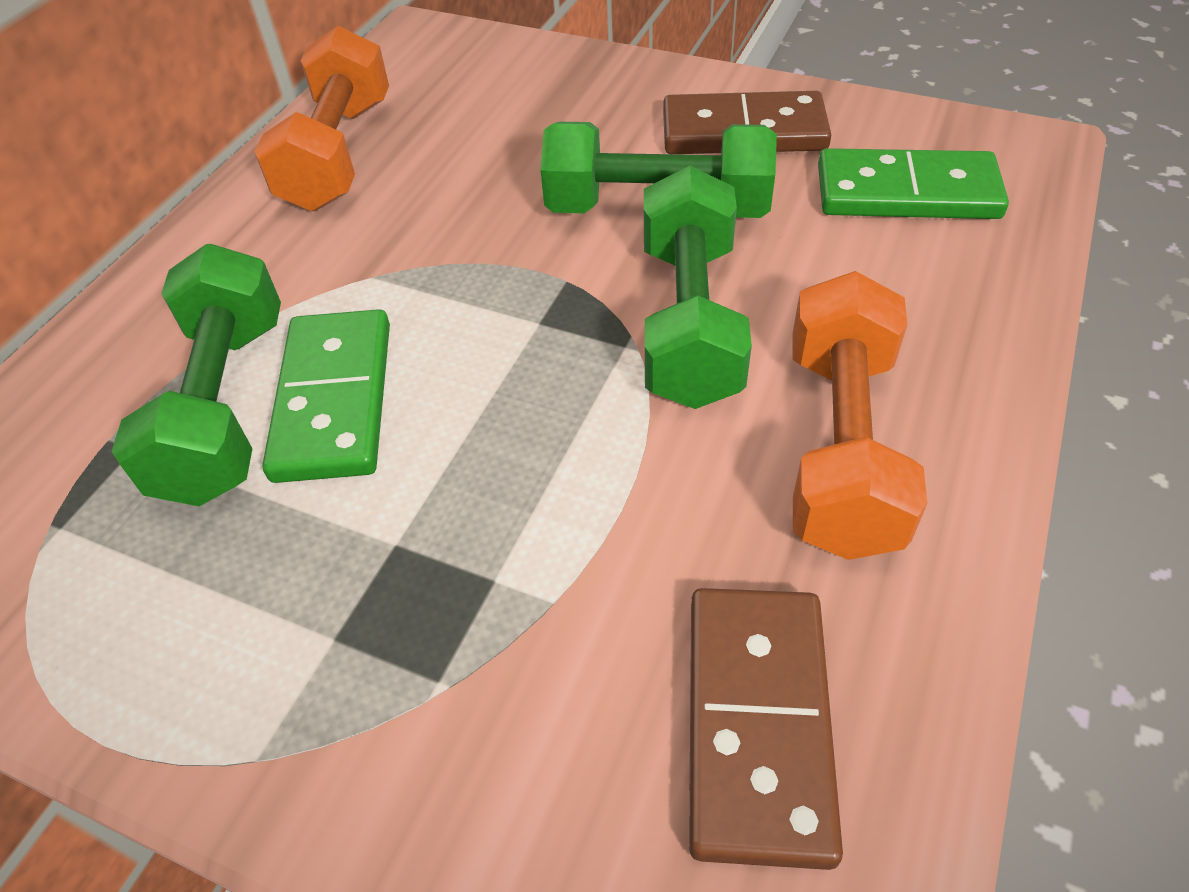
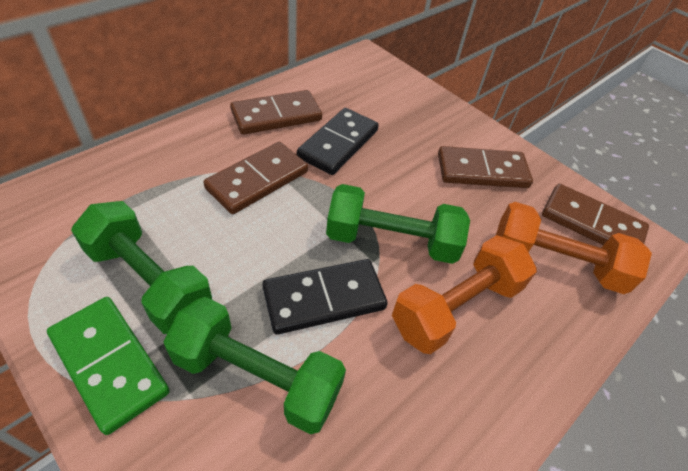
black domino: none = 0 -> [262,259,388,335] [297,108,379,175] = 2
brown domino: [663,91,831,154] [689,588,843,870] = 2 -> [203,142,308,214] [230,90,322,135] [438,146,533,188] [542,184,649,245] = 4
green domino: [262,309,390,483] [818,148,1009,219] = 2 -> [47,297,170,435] = 1

